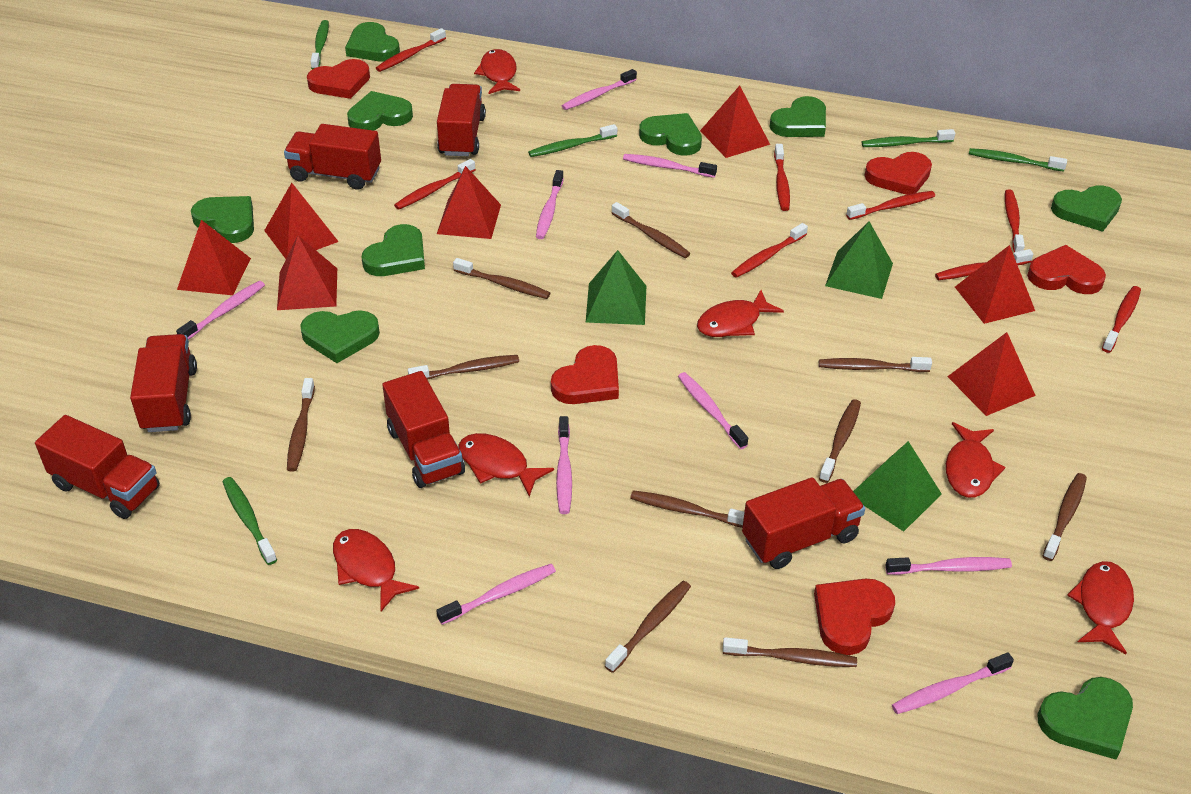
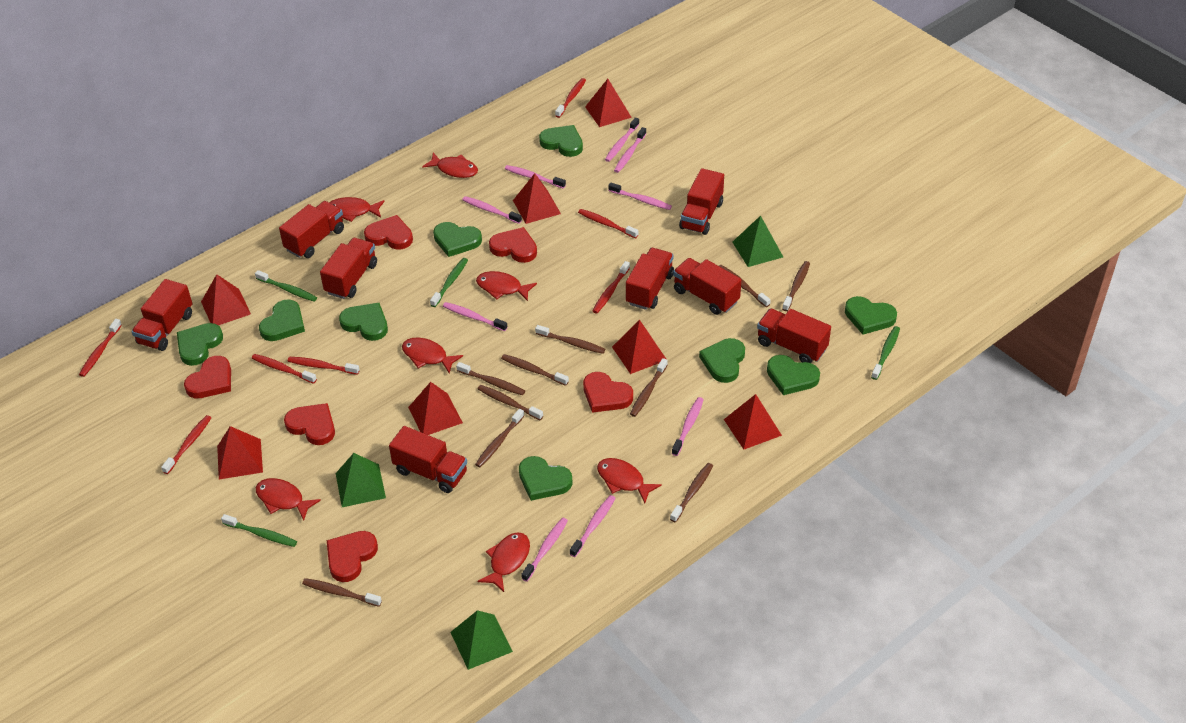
green toothbrush: [222,477,277,565] [310,20,329,69] [528,124,617,157] [862,129,955,147] [969,148,1067,172] = 5 -> [221,514,297,547] [255,270,317,302] [430,258,468,307] [871,326,900,380] = 4
red fish: [333,529,419,611] [458,433,554,497] [474,49,520,94] [697,290,784,337] [946,422,1005,498] [1067,561,1134,654] = 6 -> [256,478,321,521] [329,197,385,222] [402,338,463,373] [422,152,478,178] [476,271,537,301] [478,532,530,592] [597,458,662,504] = 7
red heart: [307,59,370,99] [551,345,619,404] [814,579,895,655] [864,152,932,195] [1027,245,1106,294] = 5 -> [184,356,231,398] [284,403,335,445] [327,531,378,582] [364,215,413,249] [489,227,537,263] [583,372,633,413] = 6
red toothbrush: [376,28,446,72] [394,159,476,210] [731,223,808,278] [774,144,790,211] [846,191,935,220] [935,249,1034,280] [1005,189,1025,252] [1102,286,1141,353] = 8 -> [79,319,122,377] [161,415,211,474] [252,354,317,384] [288,357,360,375] [555,78,586,118] [578,209,638,238] [593,261,630,313] = 7
red truck: [35,415,160,519] [130,334,197,432] [284,124,381,190] [382,371,465,488] [437,84,486,156] [742,477,865,569] = 6 -> [132,279,193,351] [279,201,344,258] [320,238,377,299] [389,426,467,493] [626,248,674,310] [673,258,741,315] [679,168,724,235] [757,309,831,363] = 8

